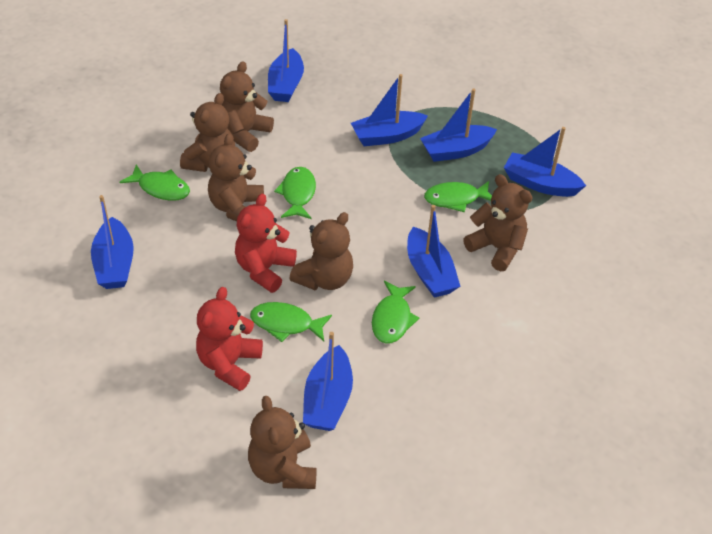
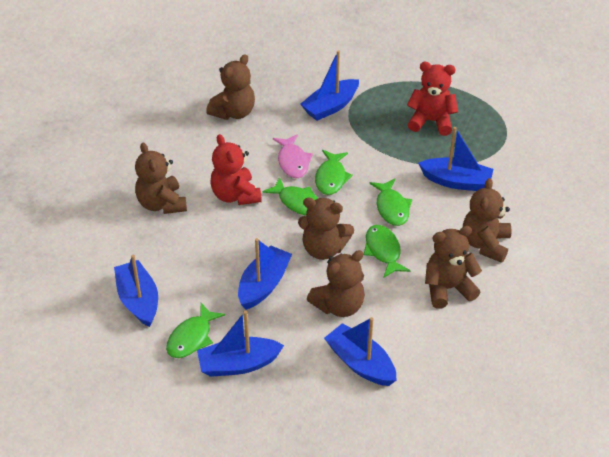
blue boat: [91,195,134,289] [268,19,304,102] [303,332,353,431] [351,74,428,146] [407,205,461,298] [420,89,497,162] [504,127,586,197] = 7 -> [114,255,158,327] [197,310,284,377] [238,238,292,310] [300,50,359,121] [324,317,397,386] [418,127,493,191] = 6
pink fish: none = 0 -> [273,134,313,178] = 1

